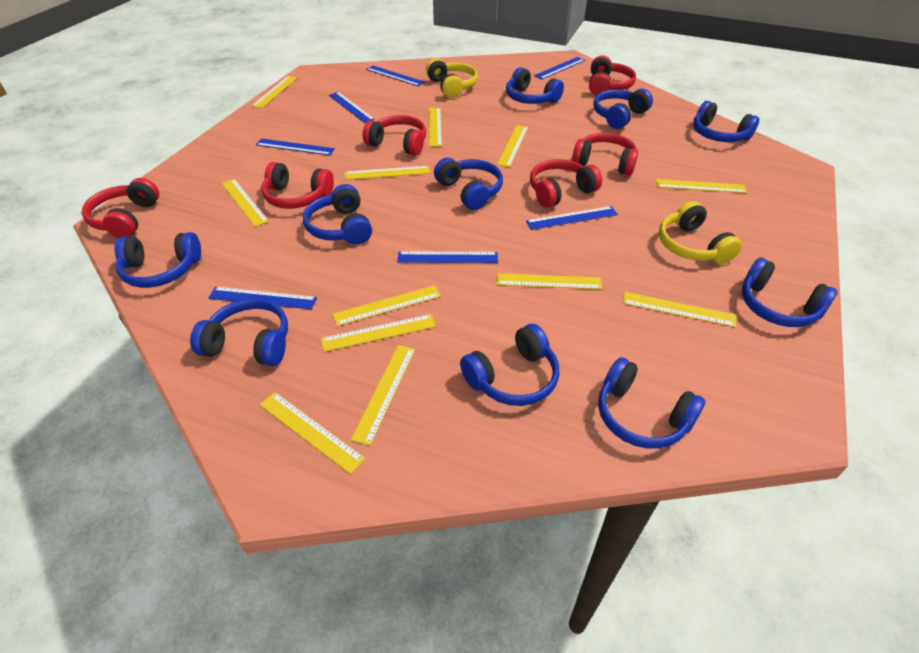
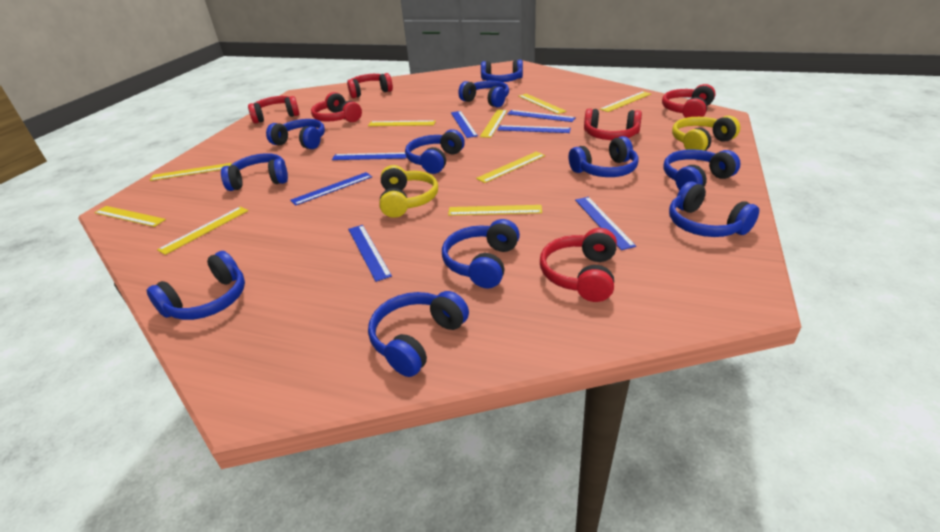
blue headphones: [115,232,201,288] [190,298,288,366] [303,184,372,245] [434,158,503,210] [460,324,560,406] [506,67,564,104] [593,89,653,129] [598,357,706,448] [693,101,759,142] [742,258,838,327] = 10 -> [146,251,245,320] [221,153,288,191] [266,119,325,149] [368,291,469,377] [405,129,465,174] [442,219,520,288] [458,81,509,107] [481,60,523,82] [568,136,639,177] [663,149,740,190] [669,181,759,237] = 11
yellow ruler: [221,179,269,227] [252,76,297,108] [260,392,365,474] [321,314,436,352] [332,285,441,326] [345,166,430,180] [351,345,415,446] [429,108,442,147] [496,273,602,289] [497,125,528,167] [622,292,736,327] [656,179,747,193] = 12 -> [94,206,166,227] [150,163,232,181] [157,207,248,255] [368,120,436,126] [448,205,542,216] [476,151,545,183] [480,110,507,138] [518,94,566,114] [600,91,651,112] = 9

